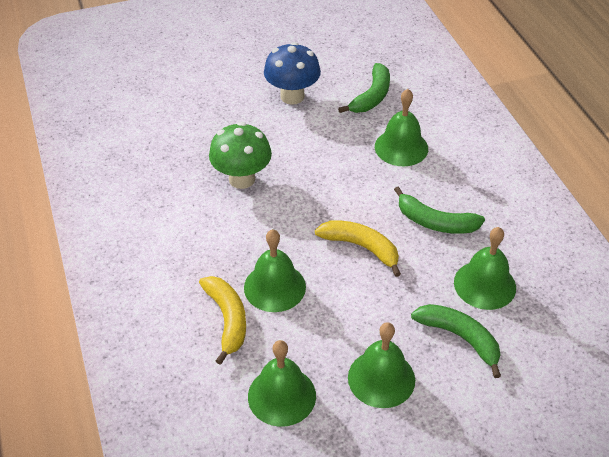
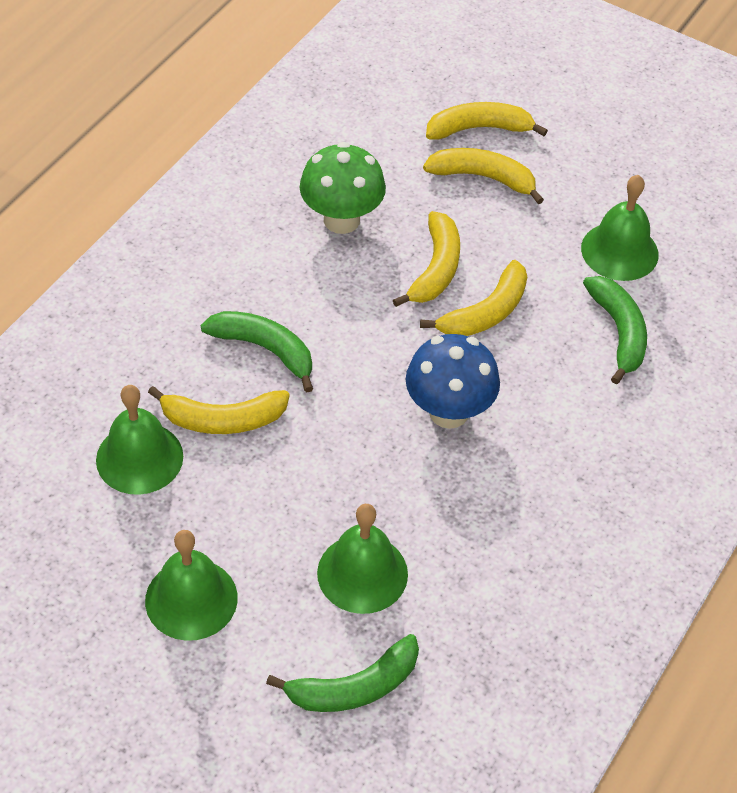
green bell: [244,229,306,312] [248,340,316,427] [348,322,415,408] [375,89,428,166] [454,227,516,310] = 5 -> [96,385,183,495] [145,530,238,641] [317,504,408,614] [581,175,658,281] = 4
yellow banana: [199,276,246,365] [315,220,401,277] = 2 -> [148,386,290,434] [393,211,460,307] [420,260,527,336] [423,148,544,204] [426,102,548,140] = 5

